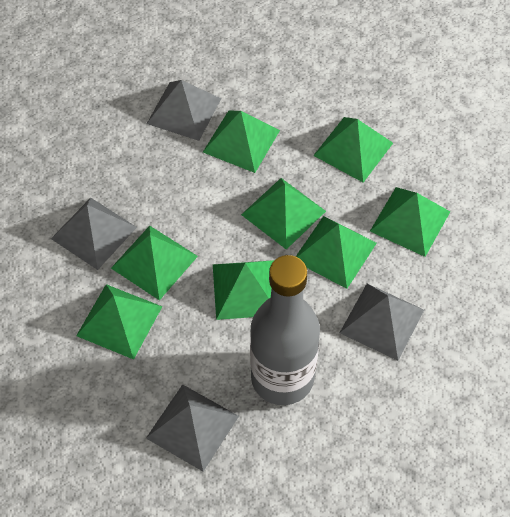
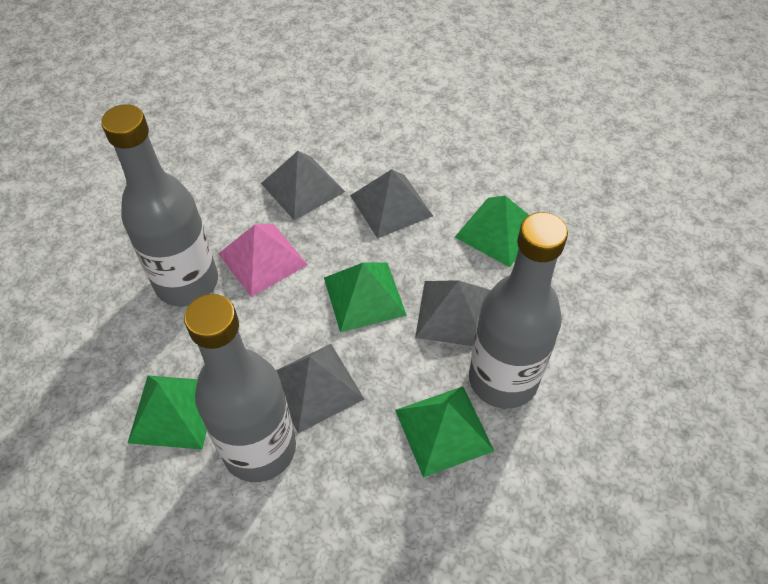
green pyramid: [76,284,163,360] [111,226,198,300] [203,111,280,173] [213,260,274,320] [241,178,326,250] [296,216,377,289] [313,117,393,183] [370,187,450,257] = 8 -> [128,375,207,450] [324,262,407,332] [395,387,494,477] [455,196,529,267] = 4
grey bottle: [250,255,320,405] = 1 -> [101,104,218,306] [184,294,296,482] [469,212,568,409] = 3
pink pyramid: none = 0 -> [219,224,308,297] = 1

